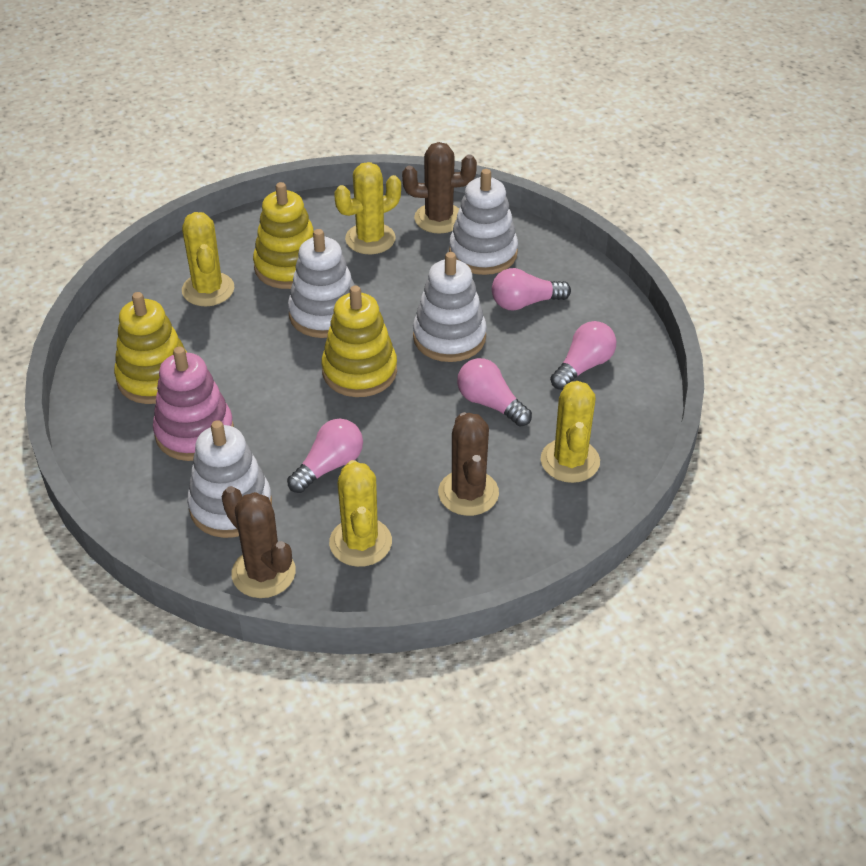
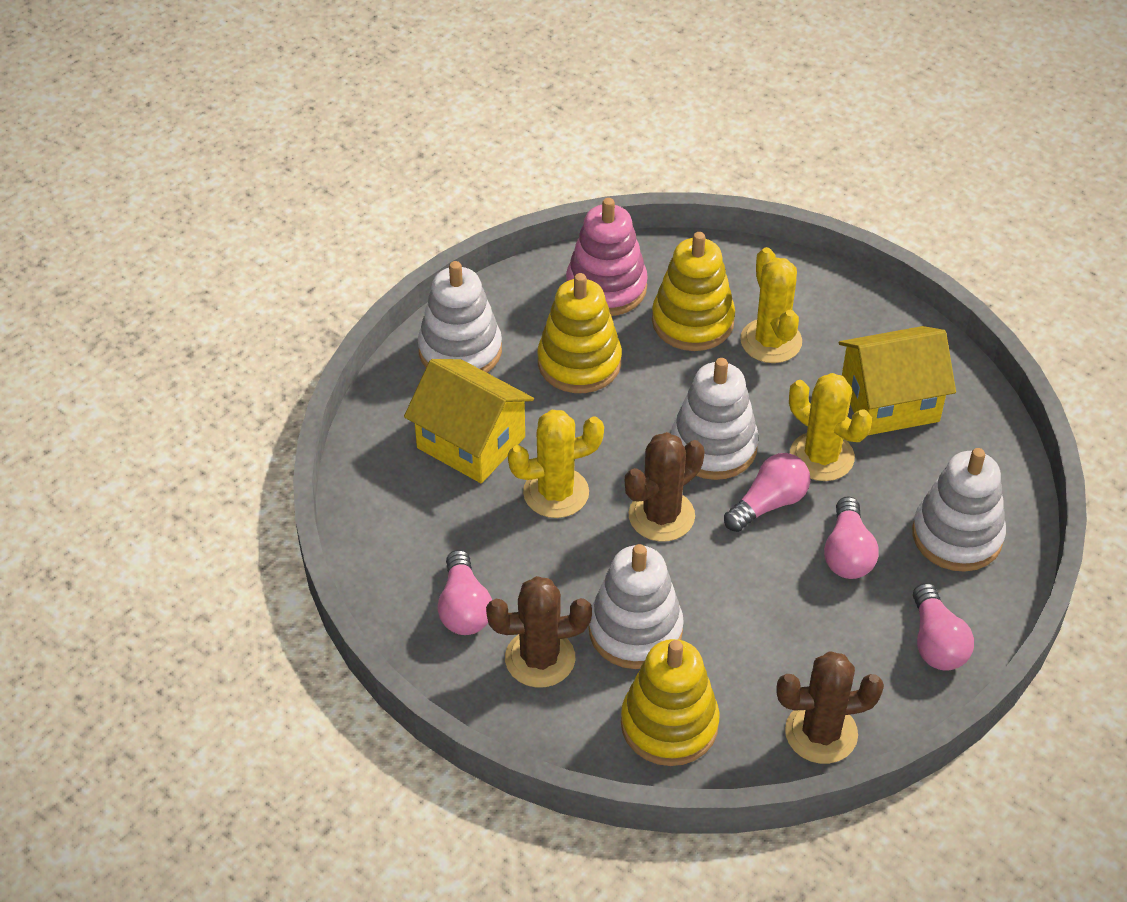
yellow cactus: [182,212,234,306] [329,460,392,567] [334,162,401,254] [541,381,600,483] = 4 -> [508,410,604,518] [740,247,802,363] [789,373,872,481] = 3
yellow house: none = 0 -> [404,359,534,483] [839,326,956,435] = 2

